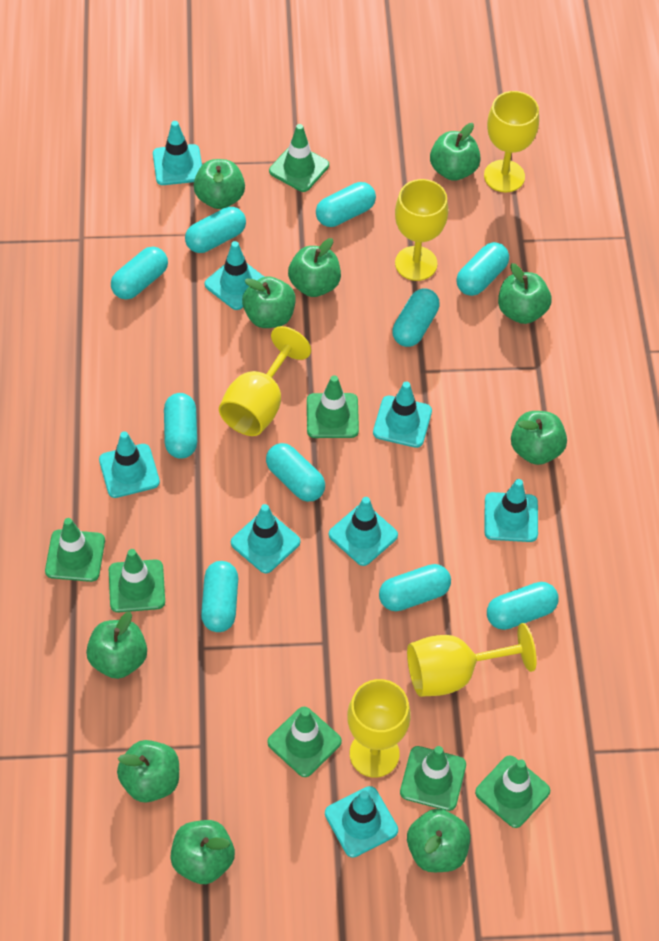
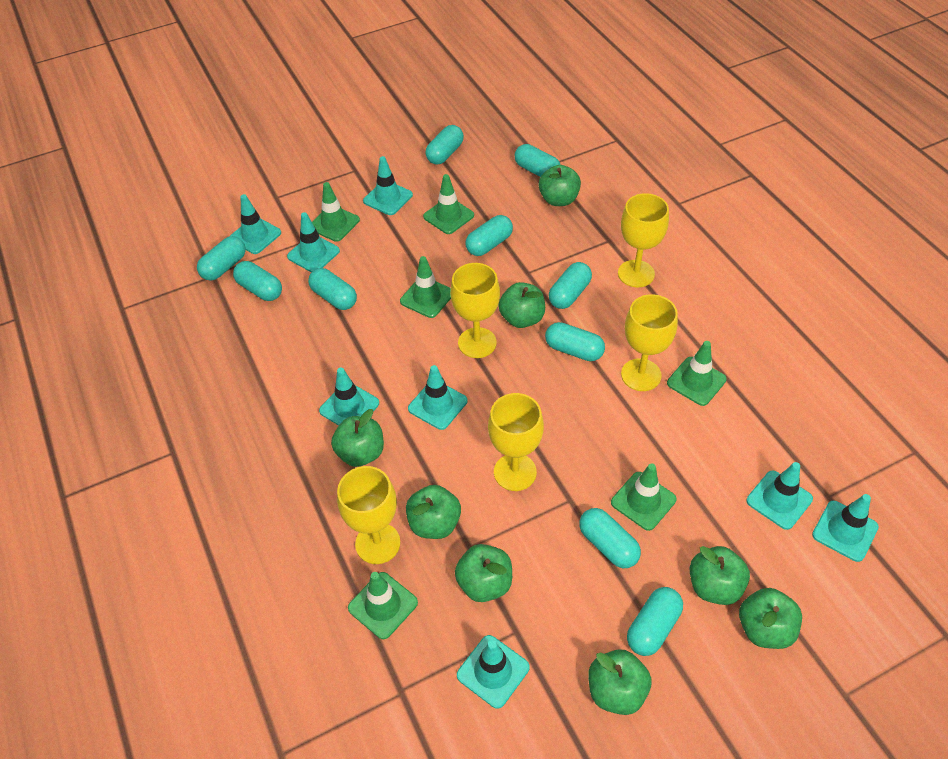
green apple: [86,612,147,679] [117,740,179,803] [170,820,235,884] [193,159,245,209] [242,276,296,328] [288,238,341,297] [407,809,471,872] [430,123,481,181] [498,263,551,324] [511,411,567,465] = 10 -> [331,409,384,467] [406,485,461,539] [455,544,512,602] [498,282,545,328] [539,165,581,206] [588,649,651,715] [690,546,750,605] [739,588,802,649] = 8
green traffic cone: [45,518,105,582] [109,549,165,612] [267,707,342,777] [269,124,329,192] [307,375,359,438] [400,746,466,811] [475,755,550,828] = 7 -> [312,182,360,242] [348,572,418,639] [400,256,451,318] [423,174,474,234] [611,463,676,531] [667,341,727,406] = 6

